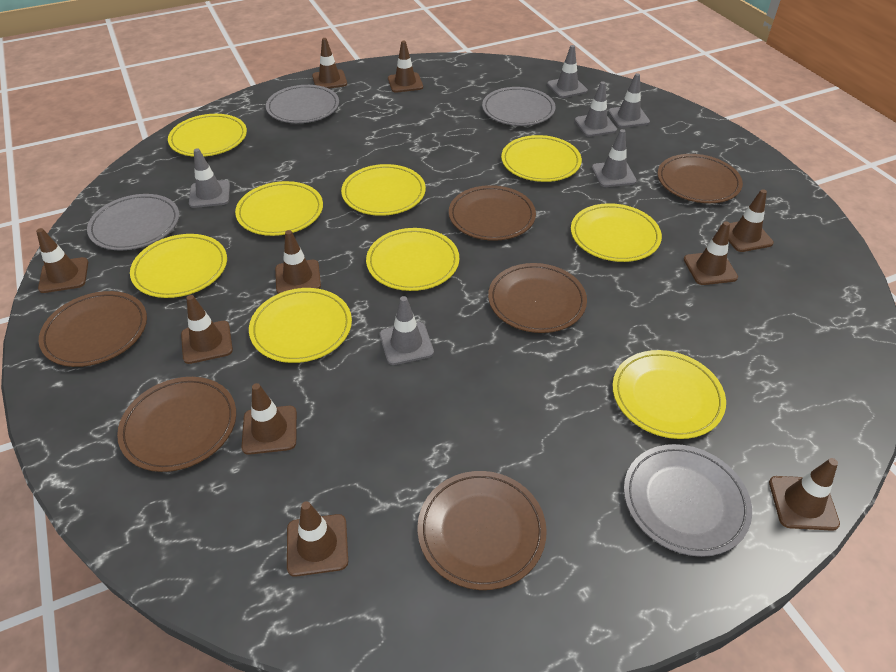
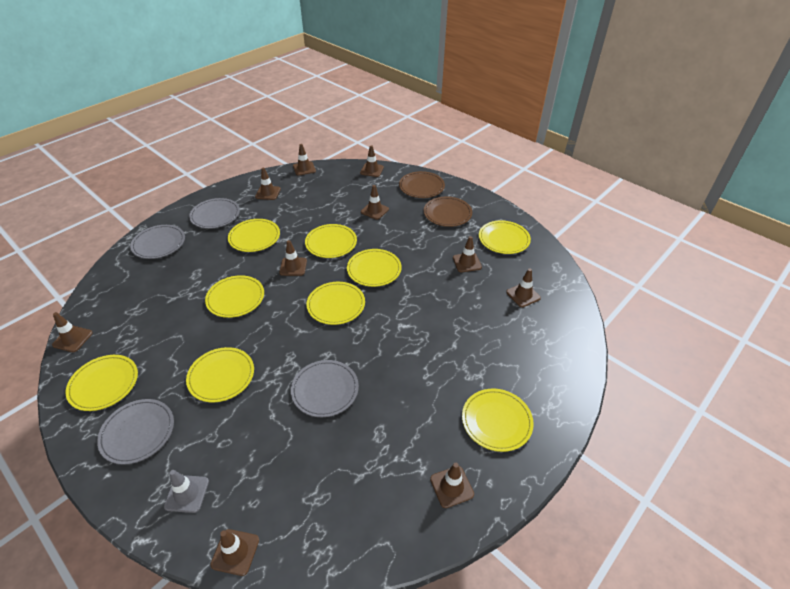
brown plate: [39,291,147,367] [117,377,236,472] [418,471,547,590] [449,185,536,241] [488,263,587,333] [657,154,743,203] = 6 -> [399,171,445,198] [424,197,472,227] = 2
grey traffic cone: [189,148,230,208] [380,296,434,365] [547,45,588,98] [575,81,617,137] [592,129,637,187] [608,73,650,128] = 6 -> [164,470,209,513] = 1

